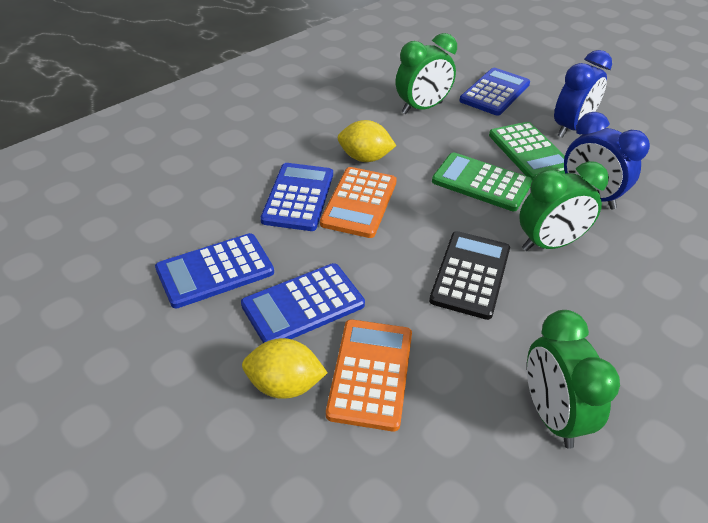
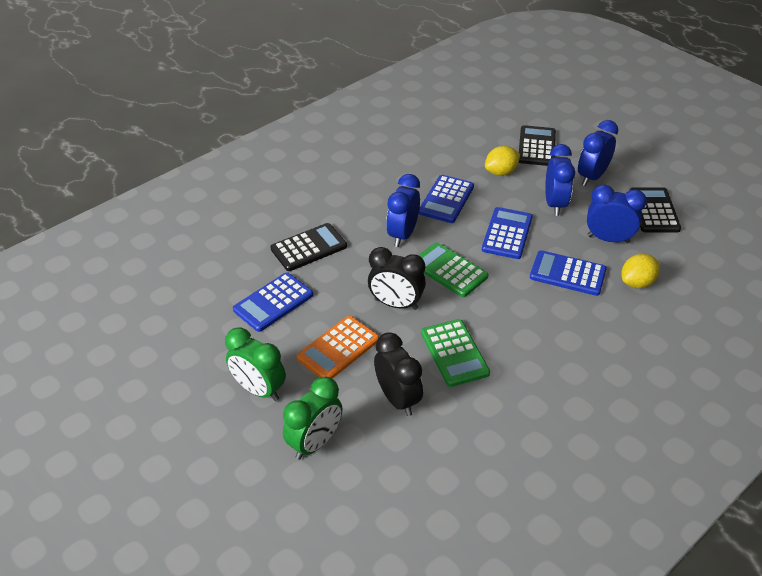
black calculator: [429,231,510,320] = 1 -> [270,223,347,271] [519,125,556,166] [629,187,681,233] = 3
black clock: none = 0 -> [368,247,426,310] [374,332,423,416] = 2
blue clock: [554,50,612,138] [564,112,650,209] = 2 -> [386,174,420,247] [545,144,575,216] [578,120,618,186] [587,184,647,244] = 4
green clock: [396,33,457,114] [519,161,609,251] [527,310,620,449] = 3 -> [225,327,286,401] [283,377,342,460] = 2
orange calculator: [320,167,397,238] [326,319,412,431] = 2 -> [297,316,379,379] = 1

